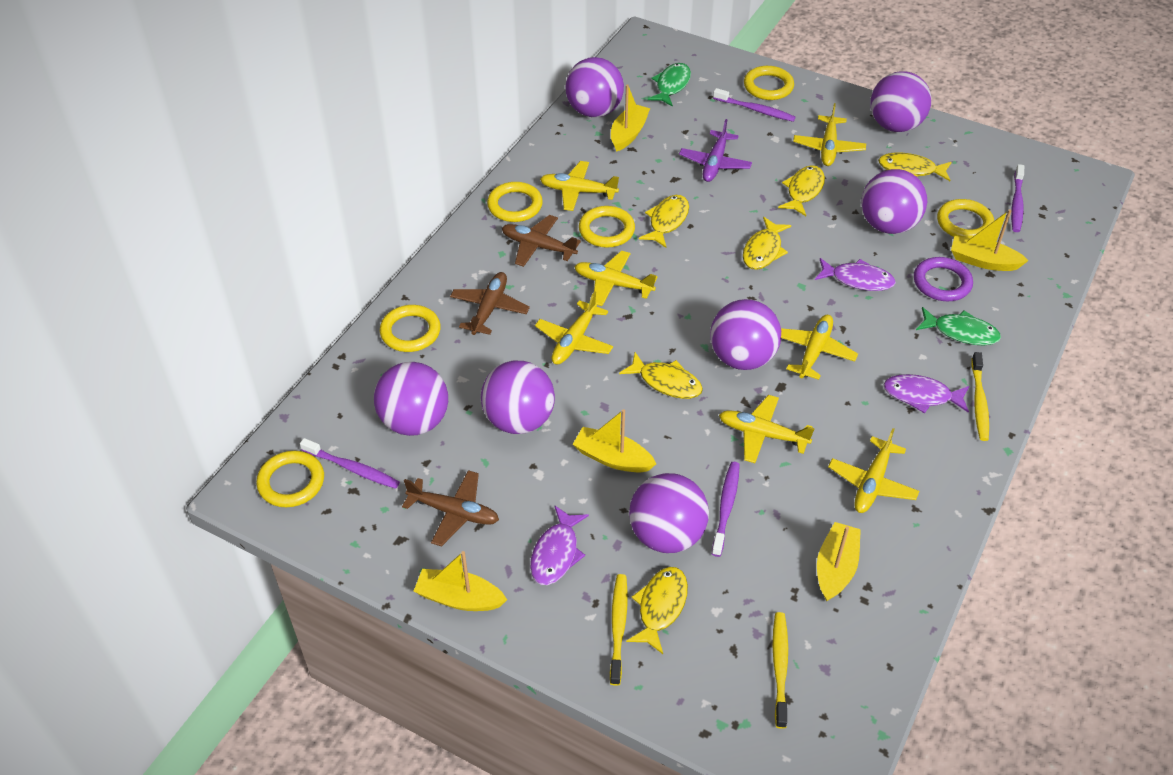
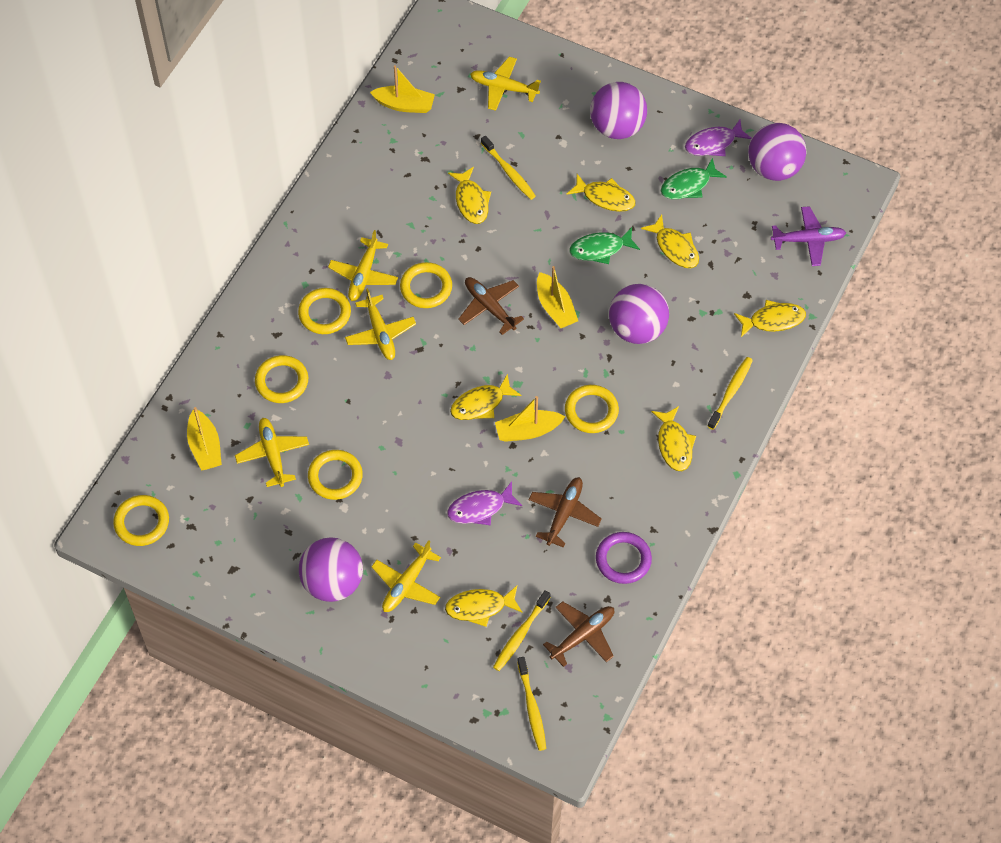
purple ball: [374,362,448,436] [481,361,555,434] [565,57,624,117] [629,473,709,553] [710,299,781,370] [861,169,927,234] [870,71,931,132] = 7 -> [299,537,363,602] [590,82,647,139] [609,284,669,344] [748,123,807,181] = 4
purple fish: [530,505,589,585] [815,258,896,291] [883,374,969,413] = 3 -> [447,481,522,525] [685,120,752,156] = 2
purple toothbrush: [300,438,400,489] [712,462,740,557] [713,88,796,122] [1011,164,1024,232] = 4 -> none = 0
yellow boat: [414,551,507,611] [572,409,656,472] [611,84,650,152] [817,522,861,602] [951,209,1029,271] = 5 -> [187,407,222,471] [370,65,435,113] [495,396,566,442] [537,266,578,328] = 4
yellow fish: [619,352,703,399] [626,567,688,654] [639,195,689,248] [743,217,791,270] [778,165,825,216] [878,152,952,181] = 6 -> [445,586,522,627] [448,167,491,224] [450,374,521,420] [567,174,636,212] [641,215,699,268] [651,406,696,471] [734,300,806,337] = 7
yellow plane: [535,291,613,364] [540,161,619,211] [574,250,657,306] [719,395,815,463] [781,315,858,380] [793,103,866,166] [828,428,919,513] = 7 -> [235,418,309,487] [328,230,398,301] [345,288,416,360] [371,540,441,612] [470,57,541,111] = 5
yellow toothbrush: [610,574,628,686] [773,612,788,729] [971,352,989,441] = 3 -> [481,136,536,200] [493,590,551,671] [517,657,546,751] [707,357,753,430] = 4

